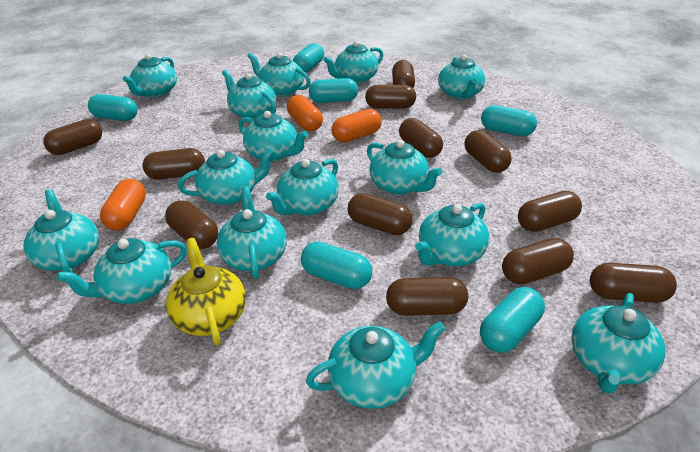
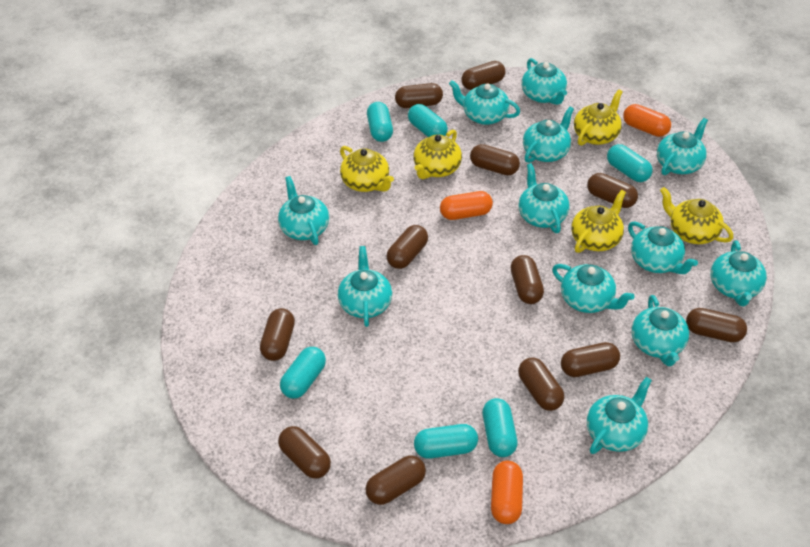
turquoise teapot: [23,190,99,272] [57,238,187,304] [123,54,177,98] [178,148,275,205] [217,186,287,279] [222,70,276,120] [239,111,308,162] [247,52,311,97] [266,159,339,215] [306,321,445,409] [323,41,383,84] [367,140,442,195] [415,203,489,266] [438,54,485,100] [571,293,665,394] = 15 -> [278,176,329,245] [338,246,392,327] [449,80,520,125] [518,163,570,233] [521,58,567,105] [523,107,574,163] [552,264,635,313] [587,377,652,454] [628,221,698,274] [631,295,689,366] [657,118,708,175] [711,241,767,306] = 12
yellow teapot: [166,238,246,345] = 1 -> [340,146,394,192] [413,130,462,179] [571,190,626,253] [574,89,622,146] [660,187,733,244] = 5

